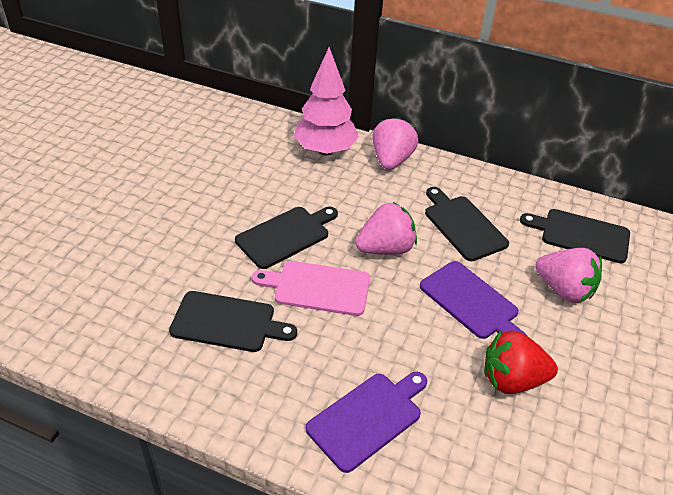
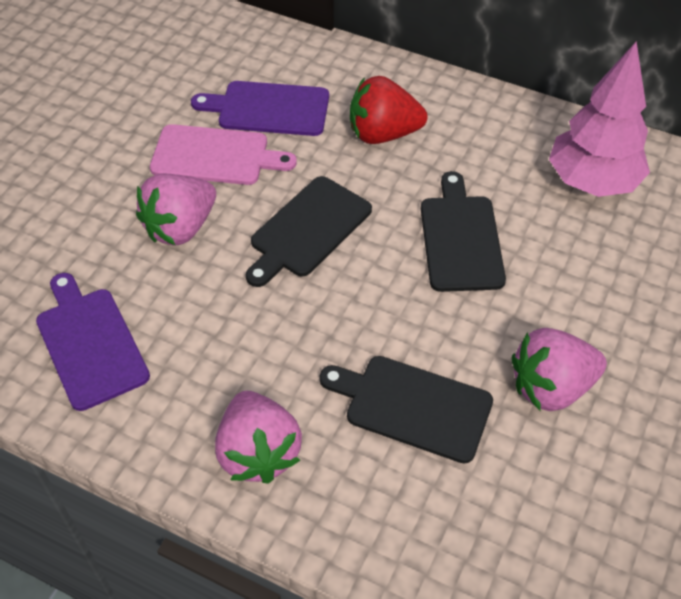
black cutting board: [169,291,297,352] [235,207,338,269] [425,187,509,261] [520,209,630,263] = 4 -> [246,176,372,287] [319,356,493,464] [421,171,506,292] = 3

